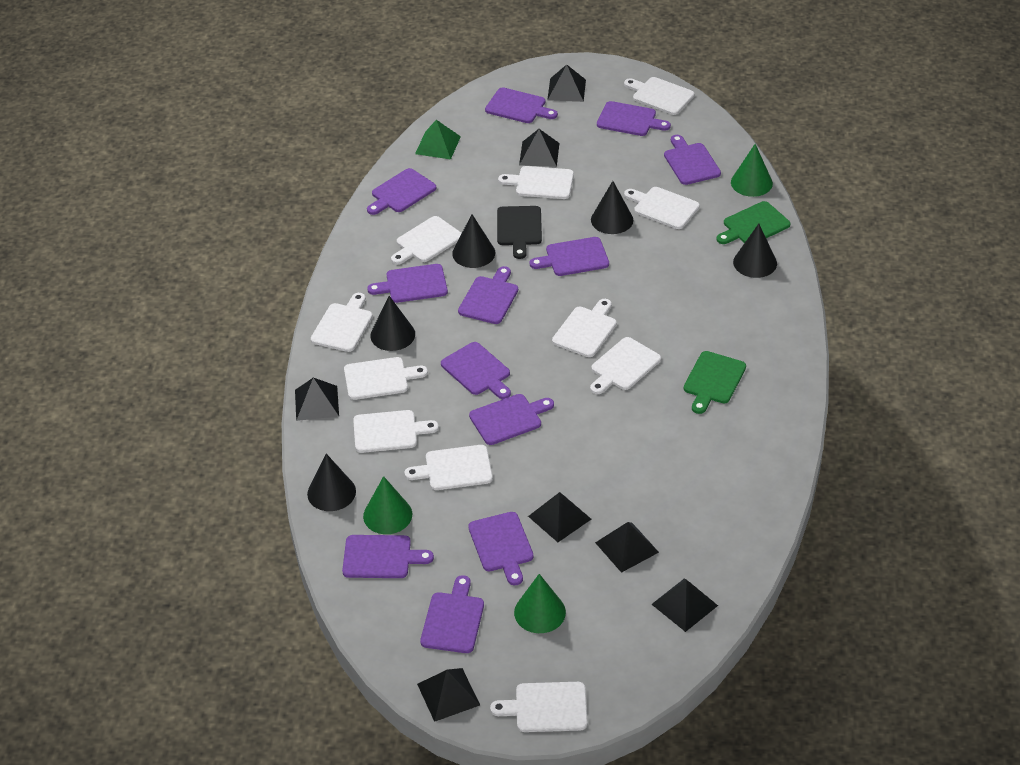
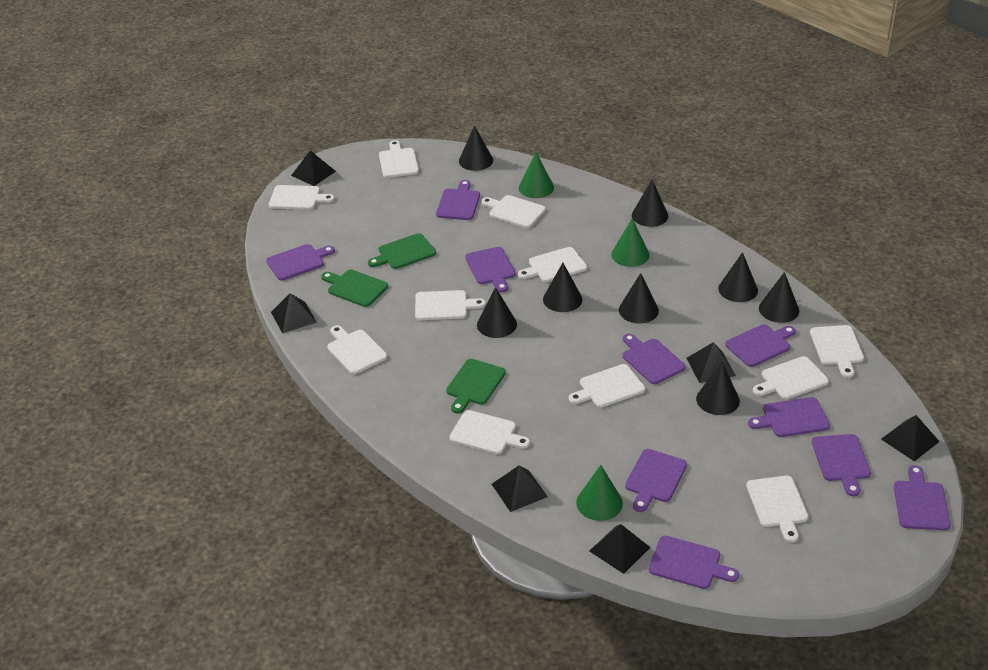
black cone: [307,454,356,511] [370,296,415,351] [452,214,495,268] [591,181,633,234] [733,224,777,278] = 5 -> [459,125,493,171] [477,287,517,338] [543,263,582,312] [619,273,659,323] [632,180,668,227] [696,362,740,415] [718,252,758,302] [759,272,799,323] = 8
black cutting board: [497,206,542,259] = 1 -> none = 0
black pyramid: [295,377,339,421] [417,668,480,722] [519,129,559,167] [528,492,591,542] [547,65,586,102] [595,522,659,573] [651,579,718,632] = 7 -> [271,293,317,333] [291,150,336,186] [492,466,548,512] [589,524,651,574] [686,342,736,383] [881,415,940,461] = 6
green cutting board: [684,351,746,414] [717,201,791,244] = 2 -> [321,270,388,307] [368,233,436,269] [446,359,506,414] = 3
green pyramid: [415,120,461,159] = 1 -> none = 0
purple cutting board: [342,535,434,578] [367,168,436,215] [367,264,448,303] [420,575,484,653] [441,342,511,399] [458,266,518,324] [468,512,533,585] [469,394,554,445] [485,87,558,123] [530,237,609,276] [597,101,671,136] [664,135,721,185] = 12 -> [266,244,335,280] [436,180,480,220] [465,247,516,293] [622,334,686,384] [625,449,687,512] [648,536,739,589] [725,324,796,367] [748,397,830,437] [812,434,871,496] [894,465,951,530] = 10

